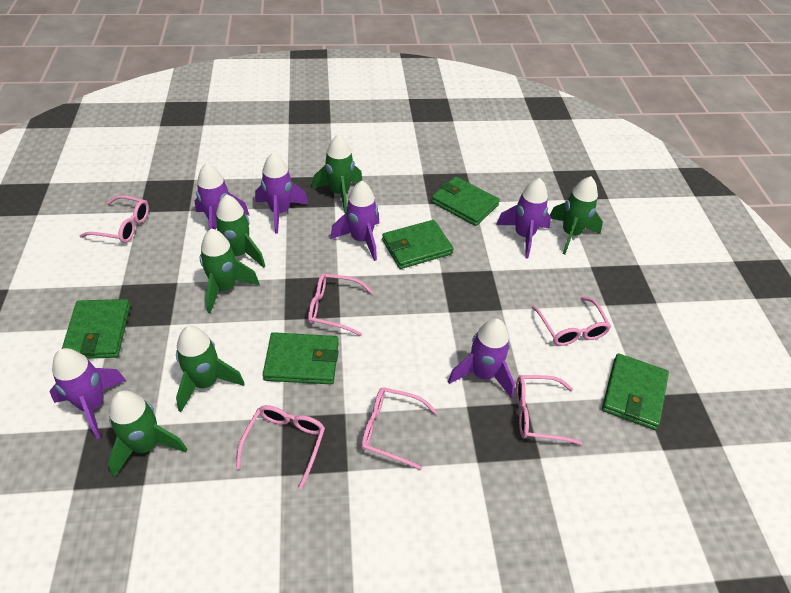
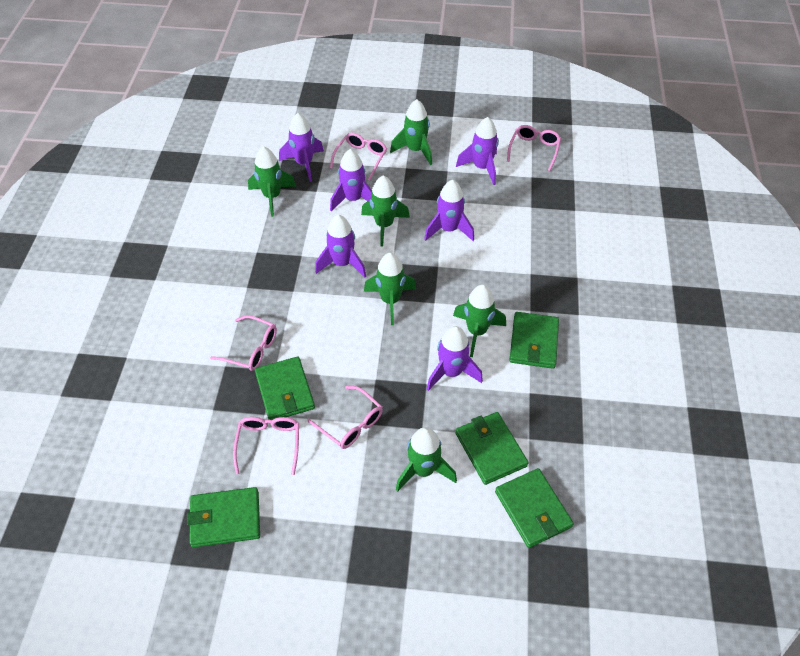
pink glasses: [80,195,149,243] [236,405,325,489] [308,273,373,336] [361,387,438,470] [516,375,582,445] [532,296,611,346] = 6 -> [210,315,277,371] [233,417,299,475] [307,386,383,449] [330,133,387,181] [507,125,561,171] = 5

